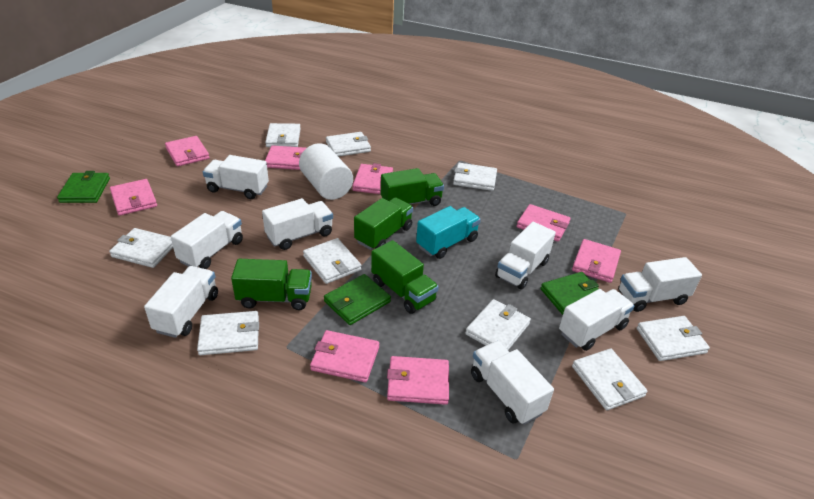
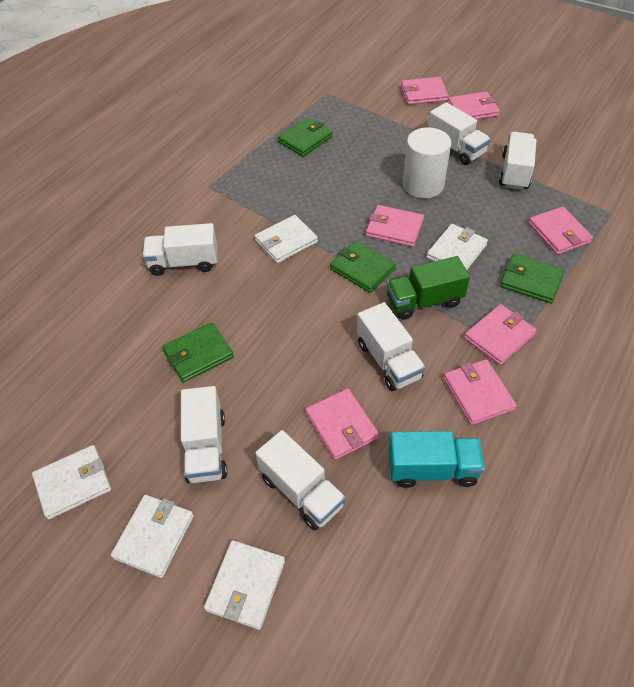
green truck: [231,259,312,310] [354,197,413,250] [371,240,439,314] [381,168,444,206] = 4 -> [387,256,470,320] = 1
green wallet: [57,171,110,203] [324,274,391,325] [540,272,599,315] = 3 -> [162,322,234,382] [278,118,333,157] [330,241,396,293] [500,253,565,303] = 4
pink wallet: [110,179,157,216] [165,136,210,166] [265,145,306,170] [310,330,379,382] [352,163,393,194] [387,356,449,405] [517,204,571,242] [572,239,621,283] = 8 -> [305,388,379,460] [366,205,424,247] [401,77,448,105] [444,359,517,425] [448,91,500,120] [464,304,537,365] [528,207,593,255] = 7
white truck: [144,266,218,338] [171,211,243,269] [203,155,269,199] [262,198,333,250] [471,341,554,425] [495,222,556,290] [559,289,635,351] [618,257,702,312] = 8 -> [142,223,217,276] [181,386,227,483] [255,430,346,530] [357,302,425,391] [428,102,491,165] [499,132,537,190] = 6
white wallet: [109,228,173,268] [197,311,259,355] [265,123,301,147] [303,238,361,284] [326,132,371,157] [453,163,497,191] [465,299,531,350] [572,349,648,410] [637,316,710,361] = 9 -> [32,445,111,520] [111,495,194,578] [204,540,285,630] [255,215,318,263] [426,224,488,270] = 5

